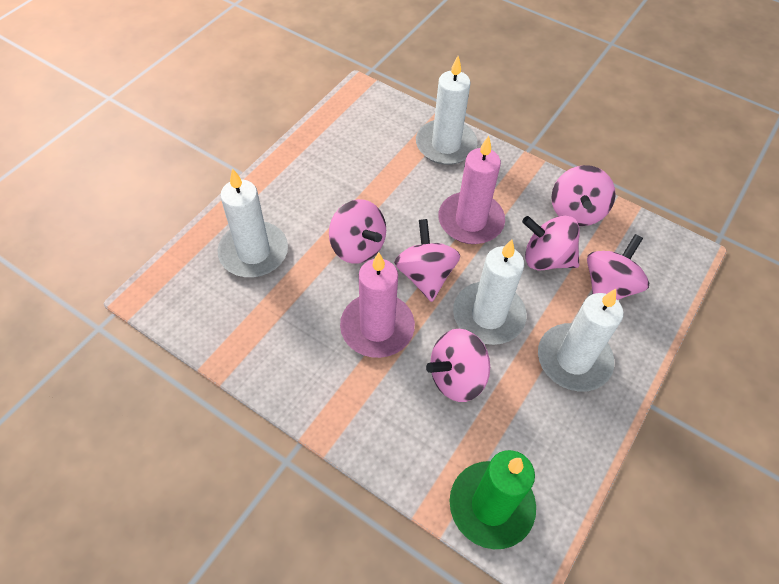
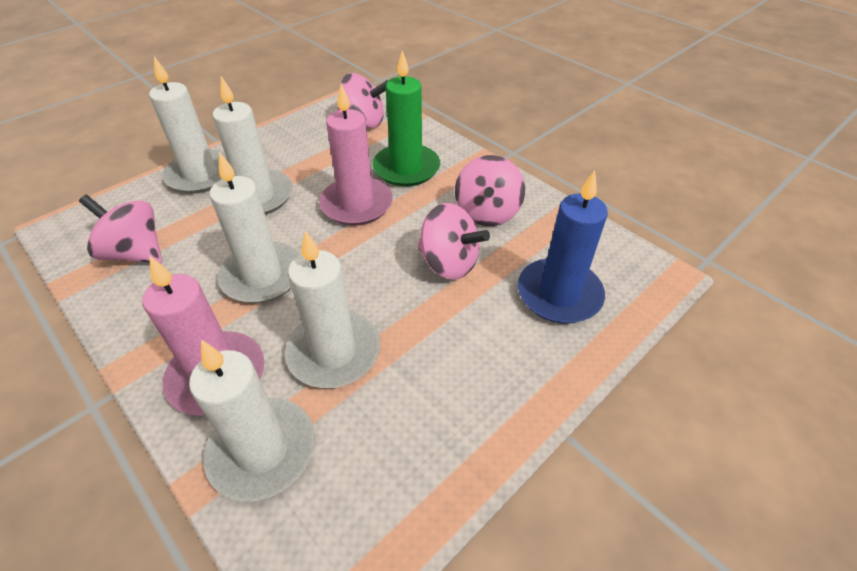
blue candle: none = 0 -> [518,170,608,323] = 1
pink spinning top: [329,199,386,264] [394,219,460,302] [426,329,490,402] [522,216,580,270] [551,165,616,226] [587,234,649,300] = 6 -> [79,195,162,263] [337,73,388,128] [417,203,490,280] [455,155,525,226] = 4
white candle: [217,168,288,277] [416,56,477,165] [453,239,527,345] [538,289,624,392] = 4 -> [149,57,227,194] [189,340,315,502] [210,152,300,303] [213,76,293,215] [285,230,380,388] = 5

